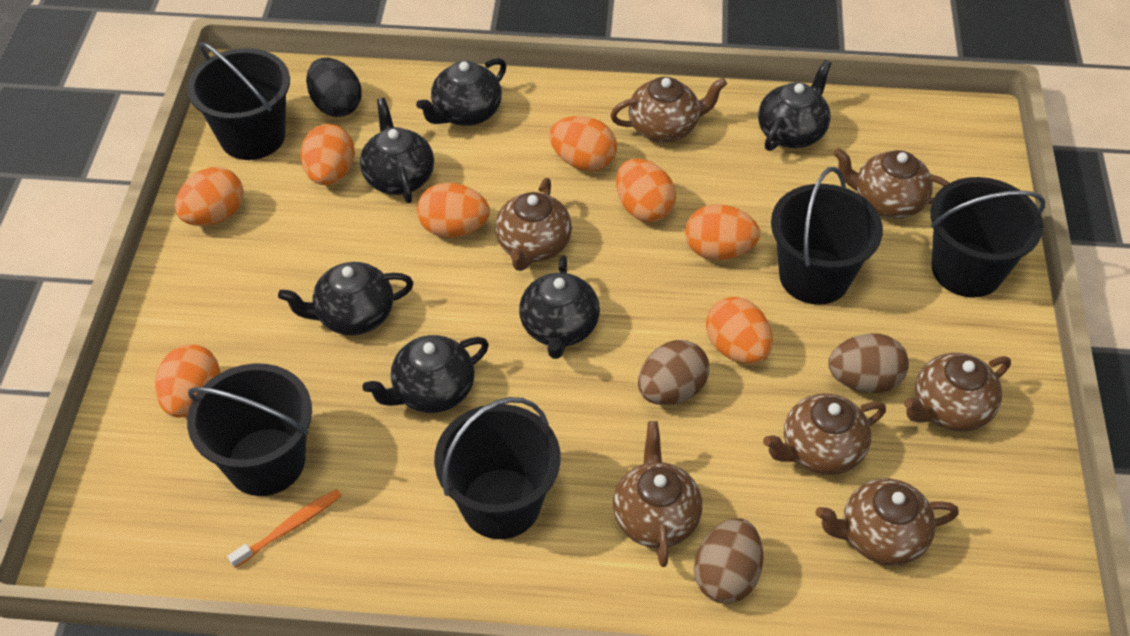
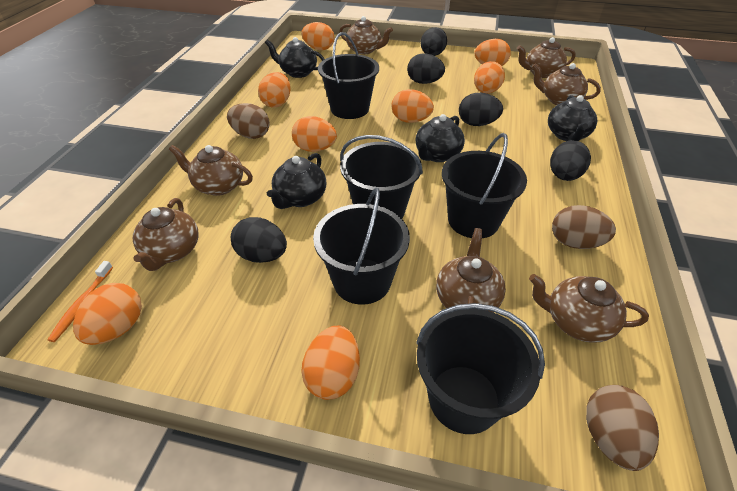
black egg: [306,58,362,117] = 1 -> [231,217,287,263] [407,53,445,84] [421,27,447,56] [459,93,503,126] [550,140,591,181] = 5
black teapot: [278,262,413,335] [360,98,434,203] [362,335,489,413] [416,58,506,126] [519,255,600,359] [758,60,832,151] = 6 -> [265,37,325,78] [267,153,326,209] [416,114,465,162] [548,95,597,141] = 4

